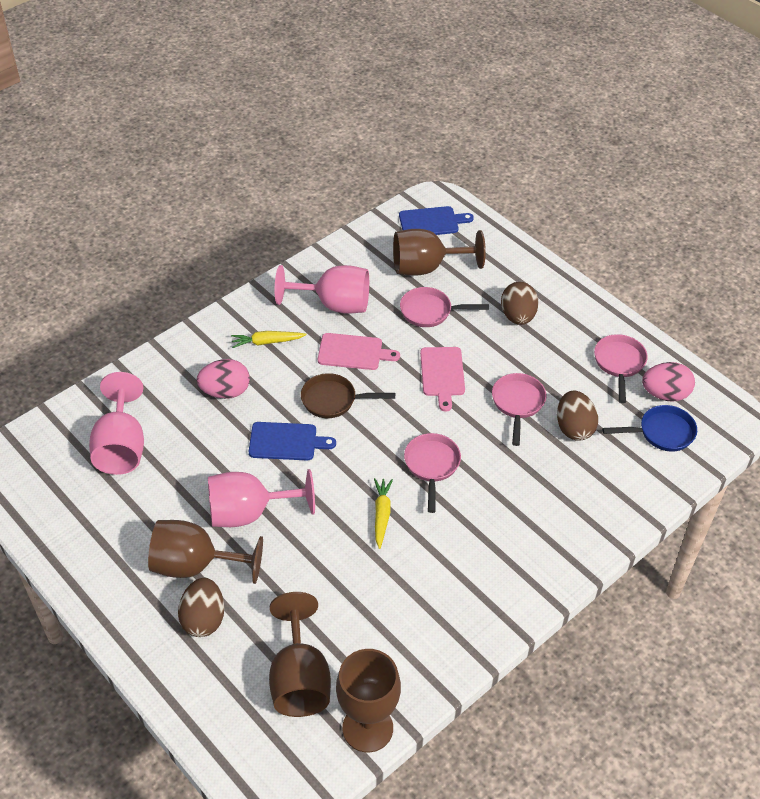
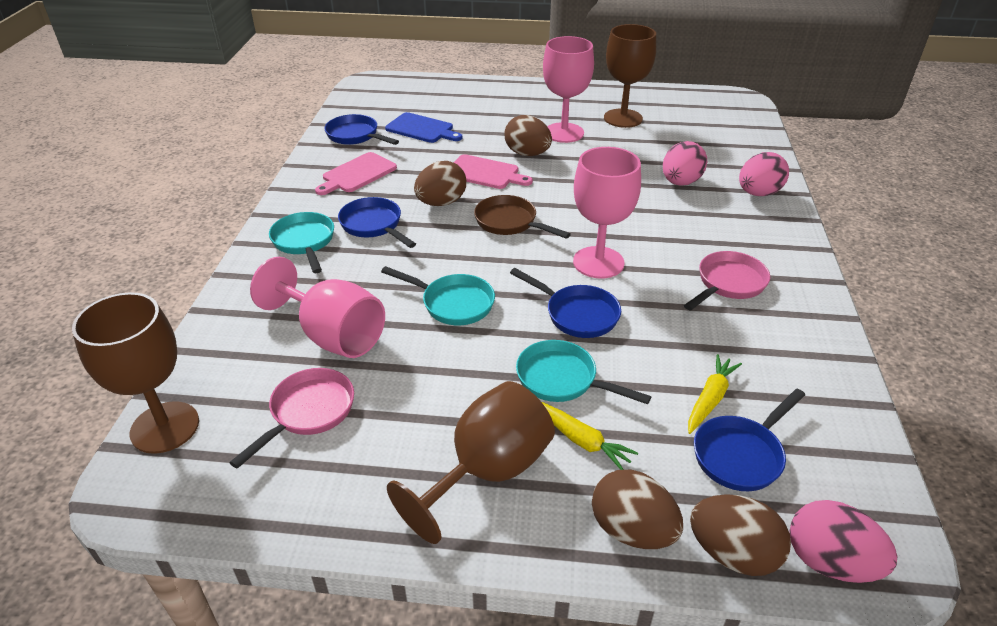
blue cutting board: [249,422,336,461] [399,206,474,235] = 2 -> [385,112,462,143] = 1
blue pan: [602,405,697,452] = 1 -> [324,114,399,145] [338,197,416,248] [510,268,621,338] [694,389,805,491] = 4
brown egg: [178,578,224,637] [501,282,539,325] [557,391,598,441] = 3 -> [414,161,466,206] [504,115,552,156] [592,470,683,549] [690,494,791,576] = 4
brown goblet: [148,520,263,584] [269,592,331,717] [336,649,401,752] [393,229,486,276] = 4 -> [72,292,199,454] [387,381,555,544] [604,24,656,128] = 3
pink egg: [197,359,250,399] [642,362,695,402] = 2 -> [663,141,707,186] [739,152,789,196] [789,500,898,583] = 3
pink pan: [400,287,489,327] [404,433,461,513] [492,373,547,446] [594,334,648,403] = 4 -> [229,368,354,469] [684,251,770,311] = 2
turquoise pan: none = 0 -> [269,212,334,273] [381,266,495,325] [516,340,651,404] = 3

